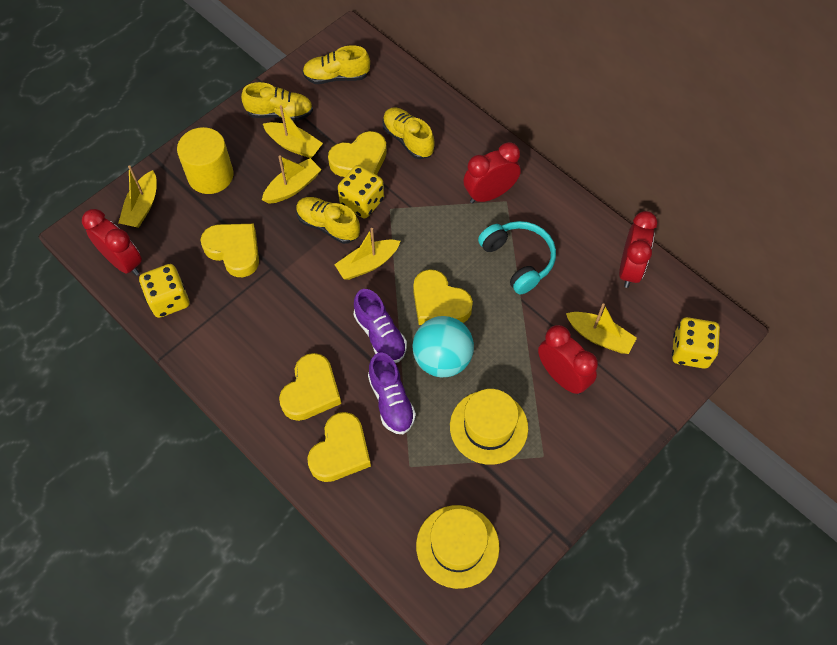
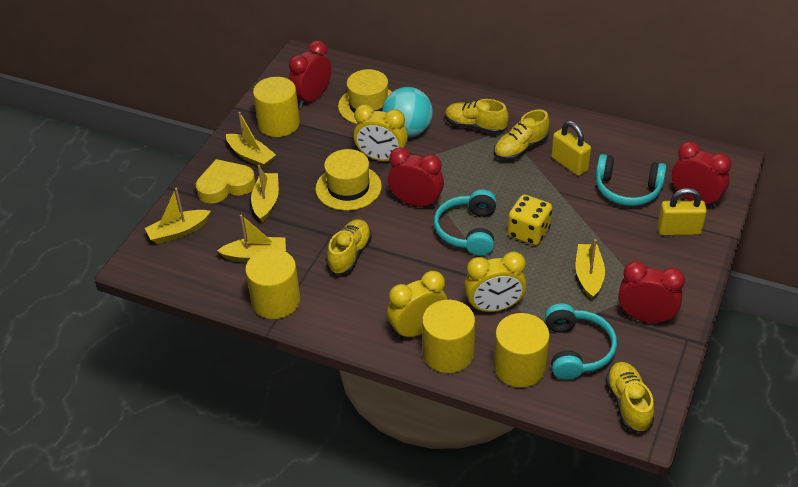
purple shoe: [354,289,407,363] [368,352,416,434] = 2 -> none = 0
turquoise headphones: [478,221,556,294] = 1 -> [434,190,496,256] [545,303,617,380] [595,154,667,206] = 3
yellow clock: none = 0 -> [354,104,408,161] [387,271,448,340] [464,251,527,312] = 3
yellow cylinder: [177,127,234,194] = 1 -> [245,249,300,319] [253,77,300,137] [422,300,475,373] [494,313,550,388] = 4
yellow dice: [139,264,189,318] [338,165,384,218] [672,317,720,369] = 3 -> [508,195,552,246] = 1
yellow heart: [201,224,259,277] [279,353,341,421] [307,412,371,482] [328,131,387,177] [413,269,473,325] = 5 -> [196,159,256,204] = 1
yellow padlock: none = 0 -> [551,121,591,176] [658,188,707,235] = 2

